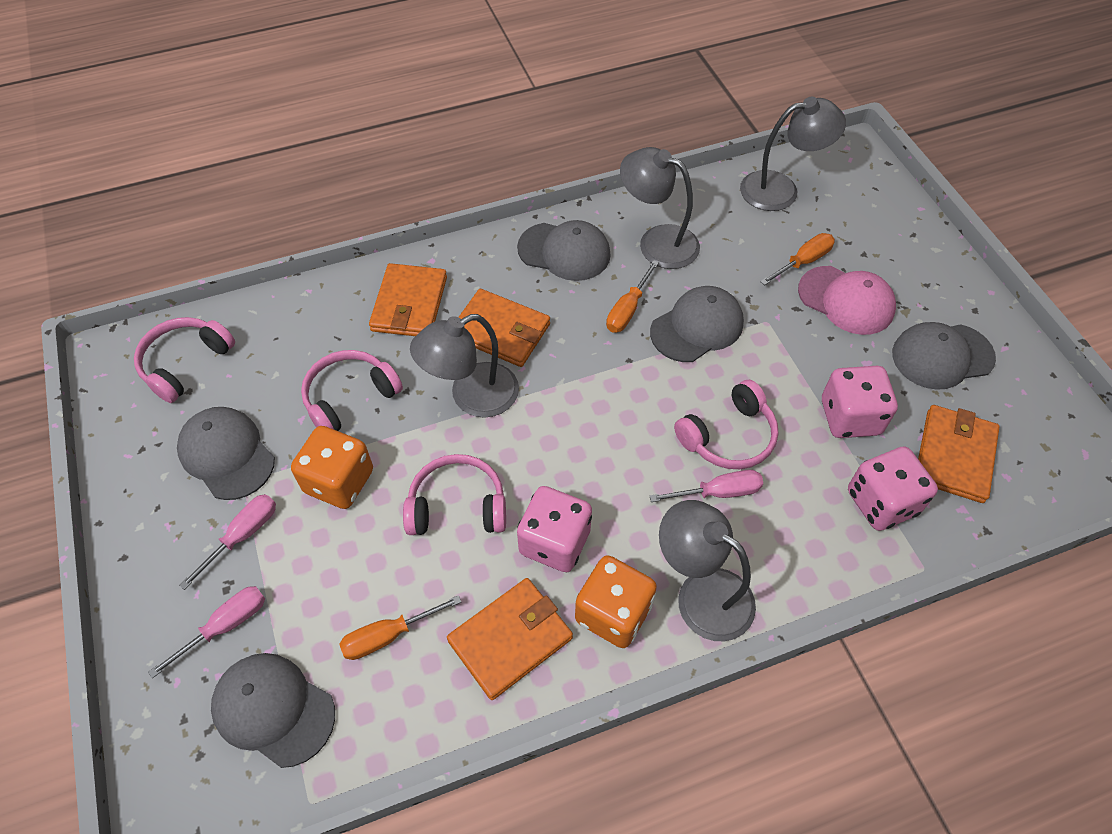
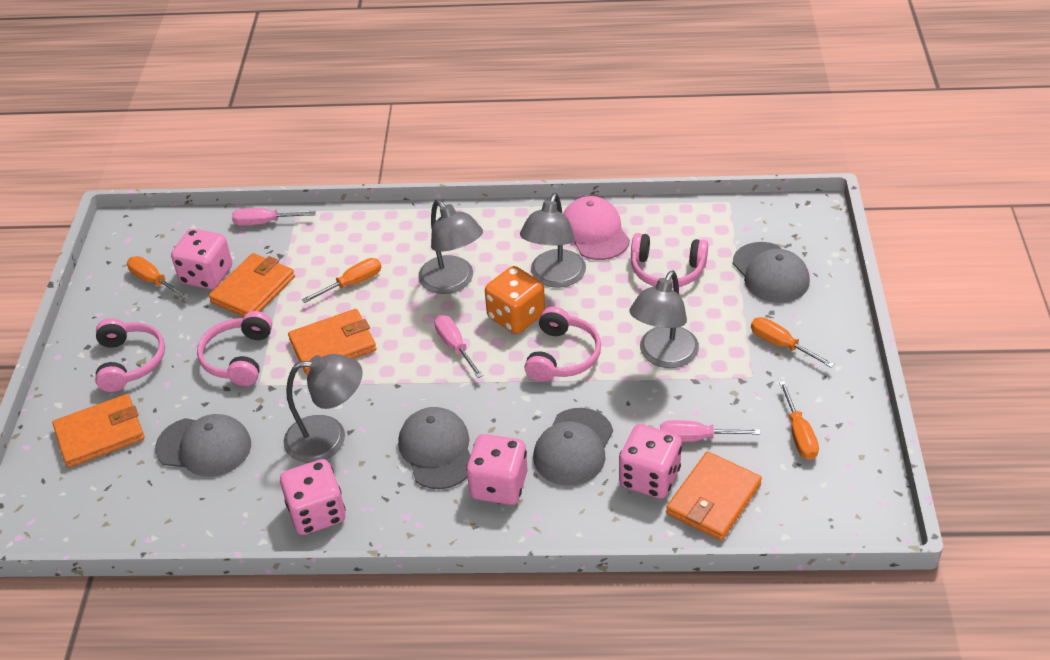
grey cap: [177,407,275,500] [211,653,335,768] [517,220,611,281] [650,286,744,362] [892,322,996,390] = 5 -> [155,414,251,477] [398,407,471,489] [533,408,613,486] [733,242,810,303] = 4
orange dice: [291,426,373,509] [575,555,657,648] = 2 -> [485,266,545,334] = 1
orange screwdriver: [339,595,461,660] [606,260,659,333] [760,233,835,285] = 3 -> [127,256,189,299] [302,258,381,303] [751,317,835,368] [779,381,819,460] = 4
pink dice: [517,486,592,572] [822,366,898,438] [848,446,938,531] = 3 -> [171,229,232,289] [280,459,346,535] [466,434,528,505] [619,424,682,499] = 4

